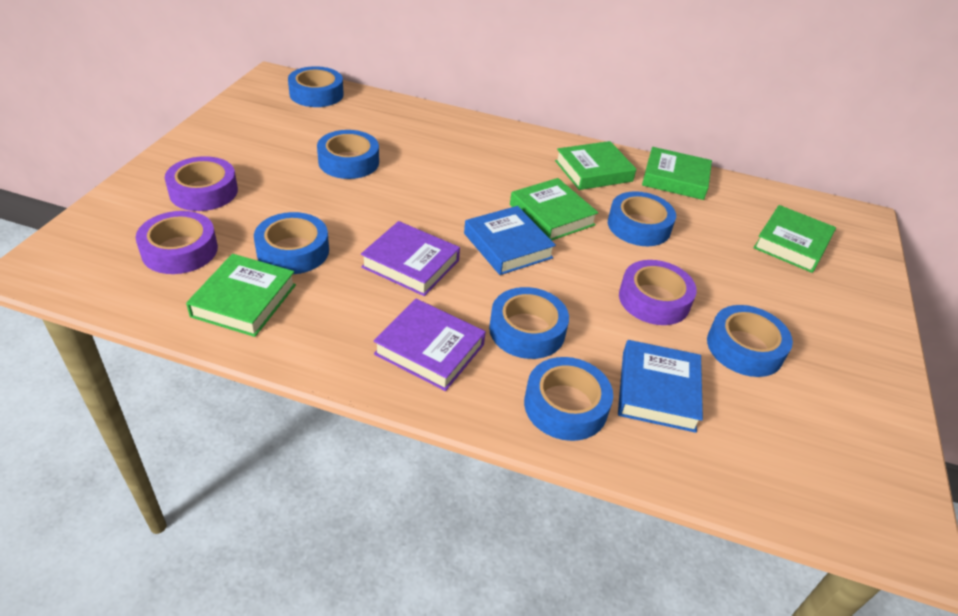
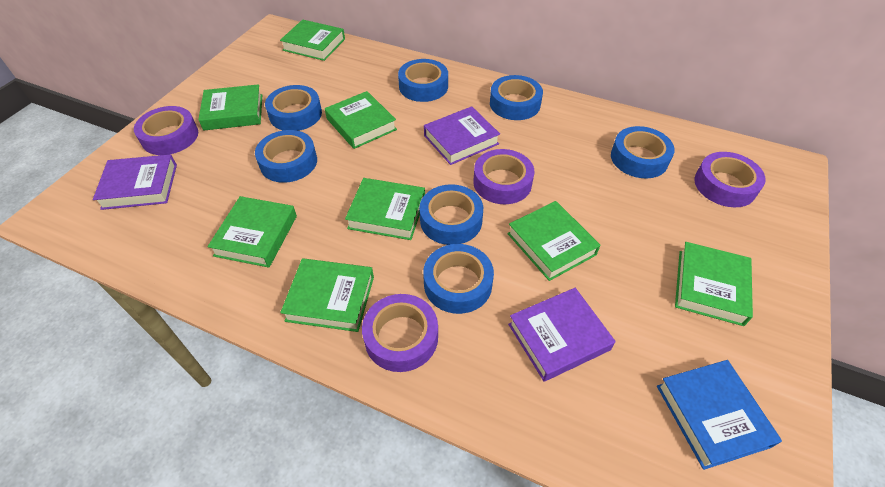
blue book: [464,206,556,275] [618,340,703,433] = 2 -> [657,360,782,470] = 1
green book: [186,254,296,337] [510,178,599,241] [555,141,637,190] [642,147,712,200] [753,205,836,273] = 5 -> [198,84,262,131] [207,196,297,268] [280,20,345,61] [280,258,374,332] [325,91,397,149] [345,178,425,240] [507,201,601,281] [675,242,753,326] = 8
purple book: [361,221,460,296] [374,299,486,391] = 2 -> [93,154,177,210] [424,106,500,165] [508,288,615,382] = 3
purple tape: [136,211,218,274] [165,156,238,211] [619,260,697,325] = 3 -> [134,106,198,155] [362,294,438,372] [473,149,534,204] [694,152,766,207] = 4

